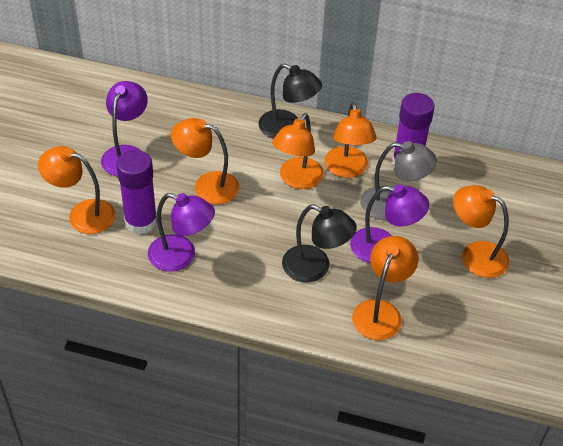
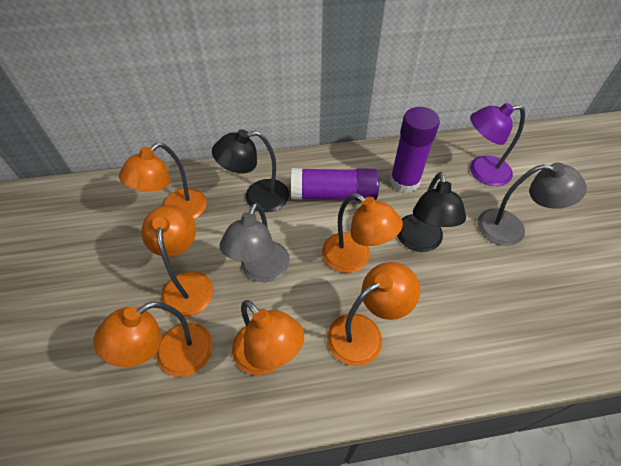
grey lamp: [360,141,437,220] = 1 -> [219,203,290,282] [477,162,587,246] = 2
purple lamp: [101,81,148,176] [148,193,215,272] [350,185,429,263] = 3 -> [470,103,525,186] = 1

